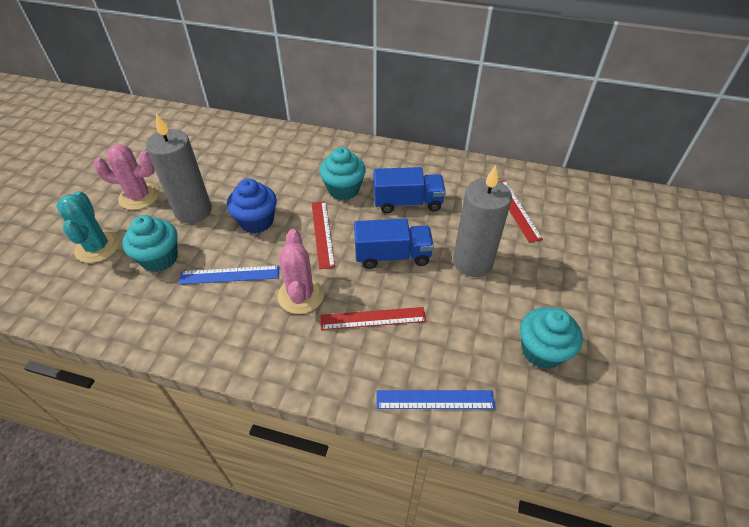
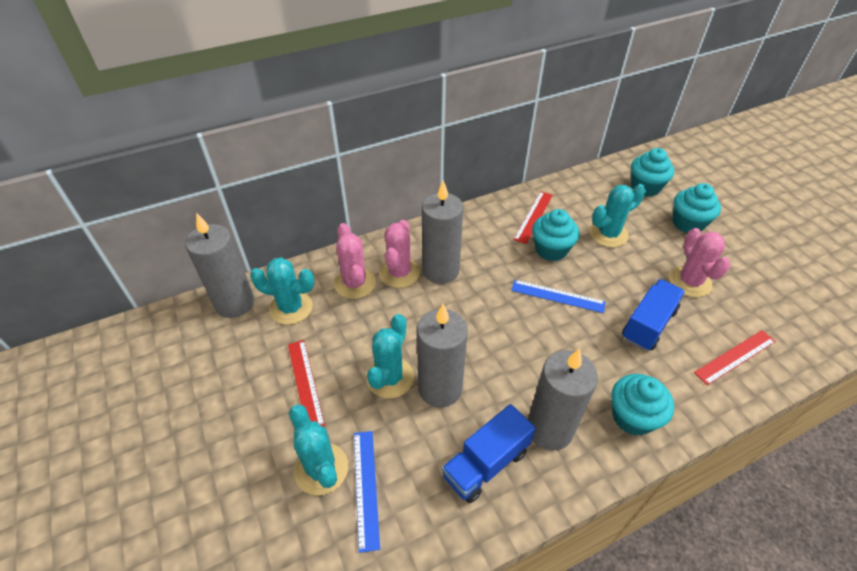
blue cupcake: [227,178,277,233] = 1 -> none = 0
grey candle: [146,113,212,223] [453,165,512,277] = 2 -> [185,213,254,318] [417,304,468,408] [422,180,463,284] [528,348,598,451] = 4
pink cactus: [93,144,159,210] [277,229,324,314] = 2 -> [334,223,376,299] [379,220,420,288] [669,228,730,297] = 3
turquoise cactus: [56,191,120,263] = 1 -> [250,257,315,325] [289,405,348,495] [366,314,414,398] [589,184,646,247] = 4
turquoise cupcake: [122,215,178,272] [319,147,366,200] [520,307,583,369] = 3 -> [532,209,579,261] [611,374,674,436] [631,148,674,197] [673,183,721,233] = 4

